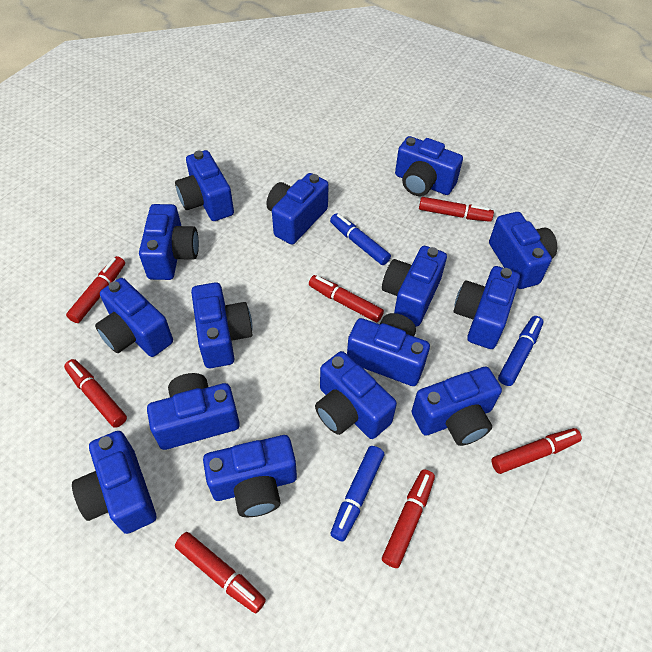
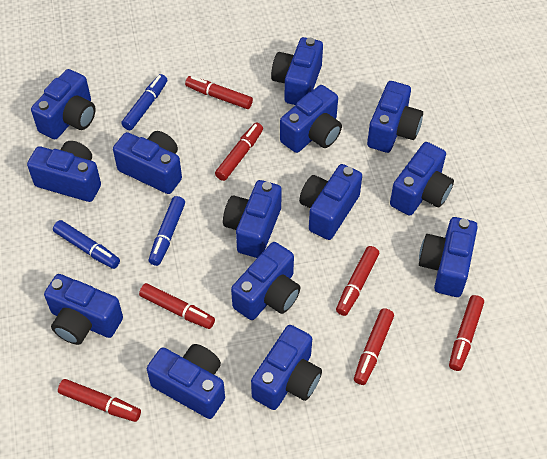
blue camera: [72,431,156,534] [95,278,173,357] [139,204,199,280] [147,373,240,450] [175,150,234,221] [191,282,253,368] [203,435,297,517] [267,173,329,245] [315,351,397,439] [347,313,430,386] [382,246,447,327] [395,136,463,196] [412,367,502,446] [454,266,520,349] [489,212,557,289] = 15 -> [27,141,101,202] [31,69,96,139] [44,274,123,345] [113,131,182,194] [147,344,225,419] [223,180,282,258] [231,242,300,320] [251,325,322,410] [271,37,323,105] [280,85,342,153] [299,164,362,240] [367,81,423,153] [390,142,454,216] [419,217,478,297] = 14

